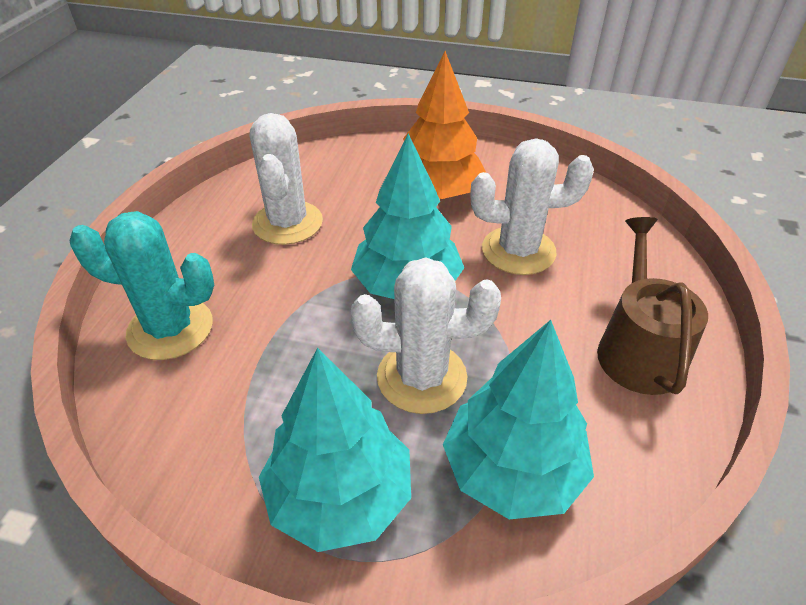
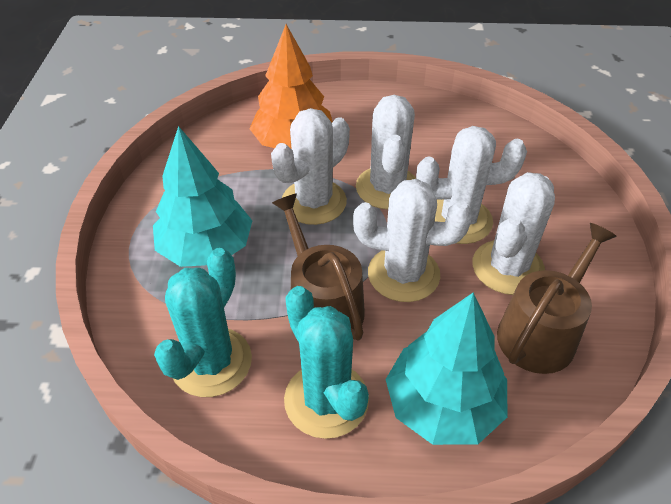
brown watering can: [597,217,708,395] = 1 -> [272,193,365,341] [497,223,617,374] = 2
turquoise cactus: [70,211,214,360] = 1 -> [154,248,252,397] [284,286,369,439] = 2
turquoise tree: [259,348,411,552] [351,134,464,299] [443,320,594,520] = 3 -> [153,126,252,267] [386,293,508,445] = 2
white cactus: [250,113,323,245] [351,258,501,414] [470,138,594,275] = 3 -> [271,108,350,225] [353,179,472,302] [356,95,416,209] [416,126,527,244] [472,172,555,295] = 5

